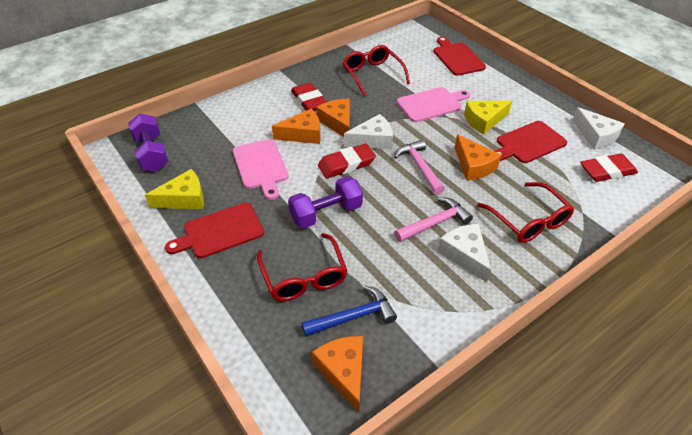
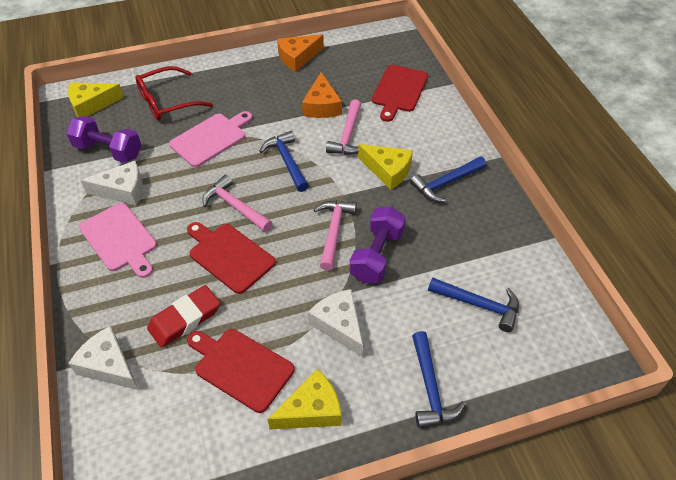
blue hammer: [301,286,397,337] = 1 -> [259,131,309,192] [410,157,486,202] [412,331,466,428] [428,278,519,332] = 4
orange cheese: [272,109,321,144] [312,336,363,412] [316,99,350,137] [455,134,501,181] = 4 -> [277,34,324,72] [302,72,342,118] = 2
pink hammer: [394,140,445,195] [394,197,473,242] = 2 -> [202,175,272,232] [313,201,357,271] [326,99,361,155] = 3
red eraser: [291,83,326,111] [318,143,376,178] [580,153,638,182] = 3 -> [147,285,220,348] = 1
red glasses: [257,233,347,301] [343,45,410,97] [477,182,574,243] = 3 -> [135,66,213,121] = 1
yellow cheese: [145,169,204,209] [464,100,512,135] = 2 -> [68,82,124,117] [268,369,342,429] [358,144,413,190] = 3

